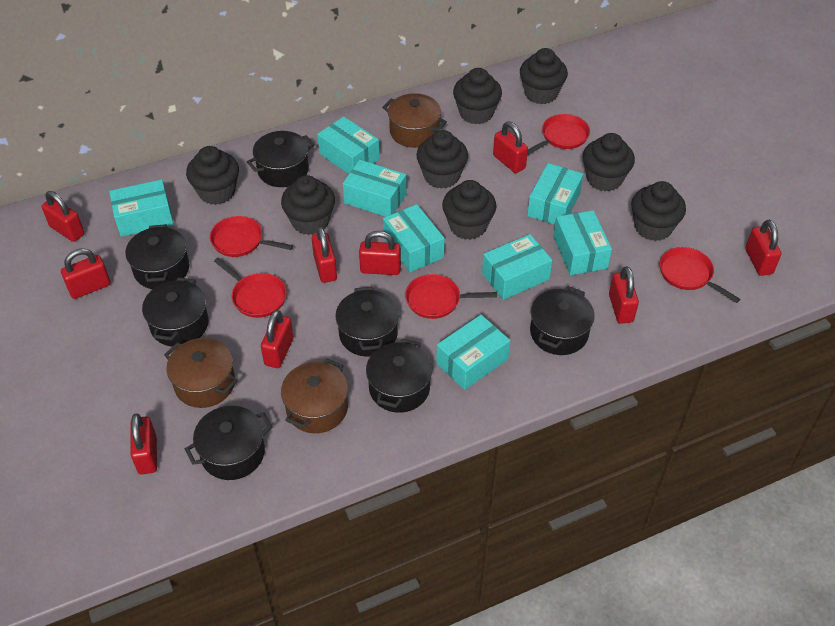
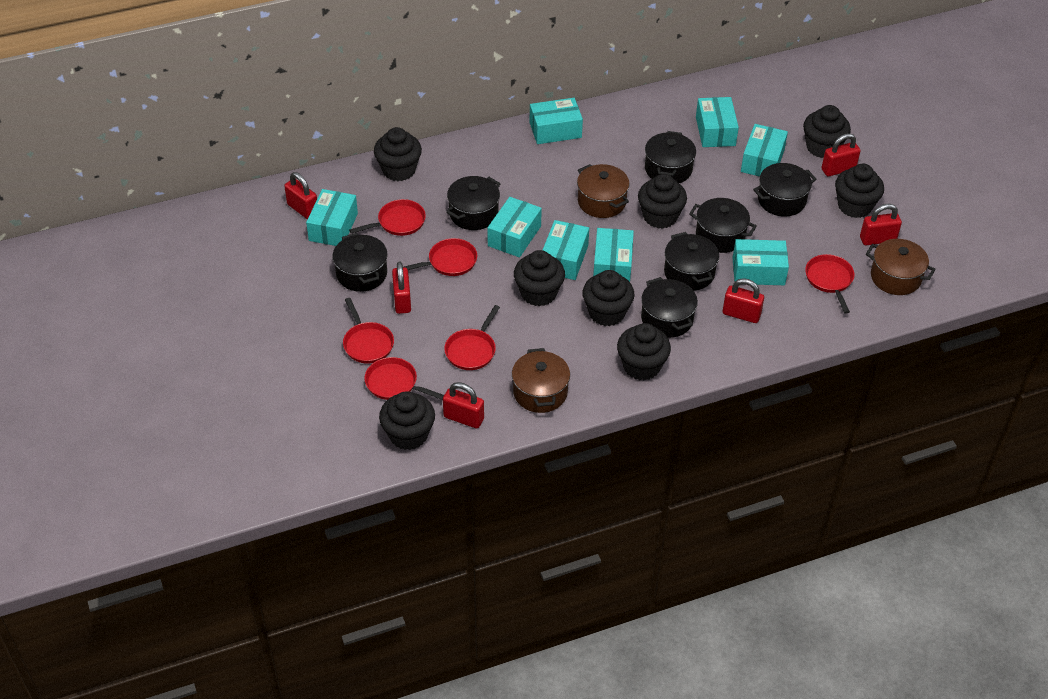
red padlock: [42,191,84,242] [61,248,110,299] [131,414,157,475] [261,310,294,368] [312,226,337,283] [359,231,401,275] [493,122,528,173] [609,266,639,324] [745,220,781,276] = 9 -> [284,172,317,220] [392,262,411,314] [443,382,484,429] [723,278,764,323] [821,133,861,176] [860,204,902,245] = 6
red pan: [210,216,293,257] [214,258,287,318] [405,274,497,319] [528,114,590,155] [660,247,740,303] = 5 -> [343,298,394,363] [349,199,426,236] [364,357,444,400] [404,238,477,276] [444,305,500,370] [805,254,855,314] = 6

